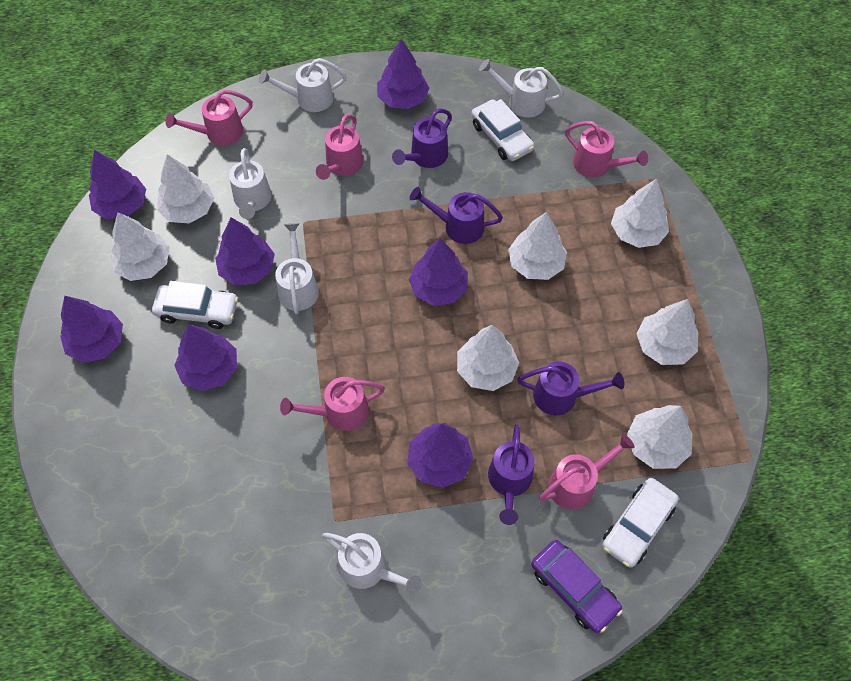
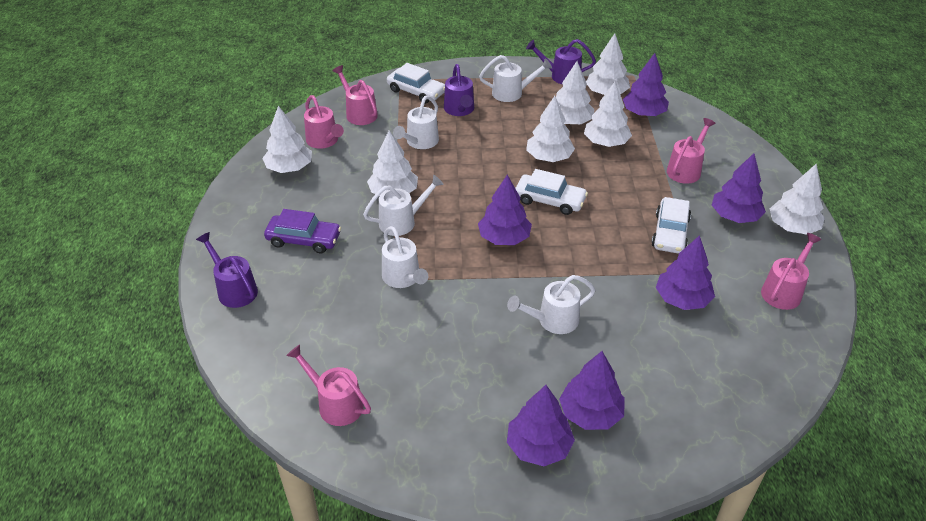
purple tree: [60,296,123,363] [89,150,146,219] [174,324,237,391] [215,217,275,285] [377,39,429,109] [407,423,474,488] [409,238,468,306] = 7 -> [478,175,532,245] [507,385,575,466] [559,351,625,430] [623,53,669,116] [656,235,715,310] [712,153,766,223] = 6
purple watering can: [392,109,452,168] [410,187,503,244] [488,424,534,525] [517,361,624,415] = 4 -> [196,232,258,308] [444,64,474,116] [526,39,596,84] = 3

